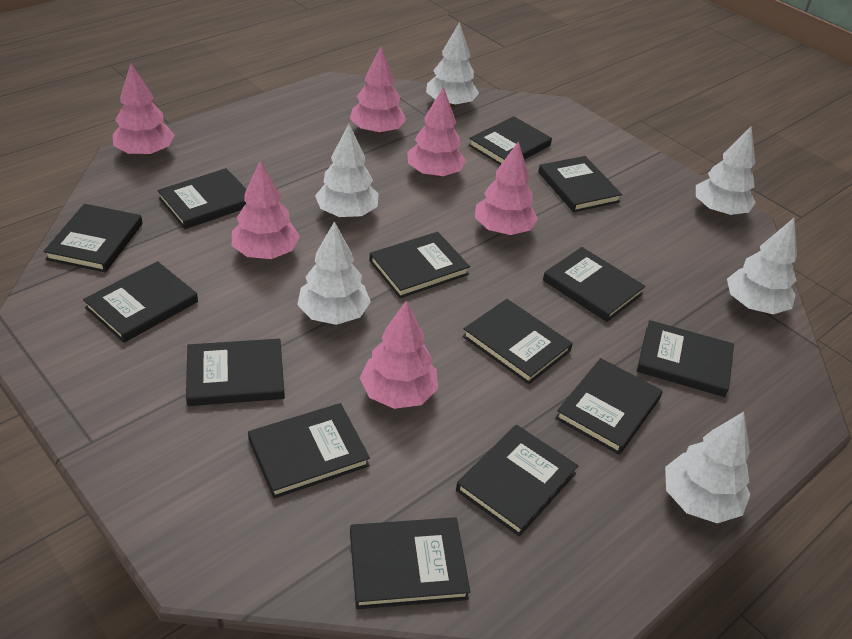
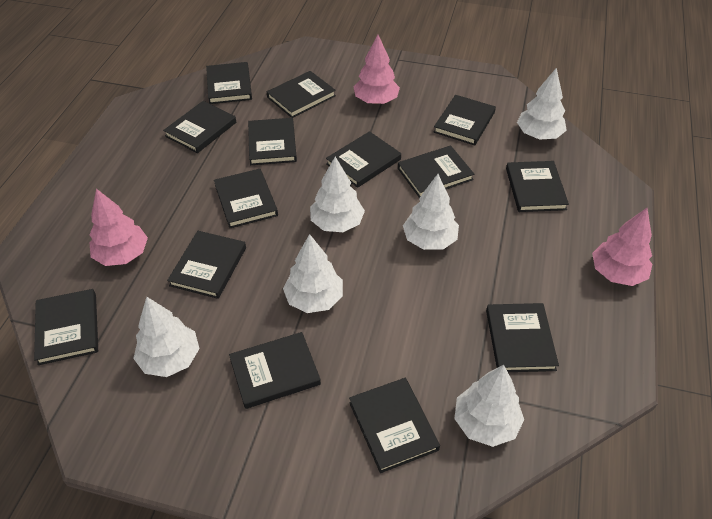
pink tree: [113,64,175,157] [232,160,300,259] [350,47,407,135] [360,300,438,409] [407,87,466,178] [475,141,538,235] = 6 -> [90,189,148,266] [353,35,400,104] [592,208,653,286] = 3

